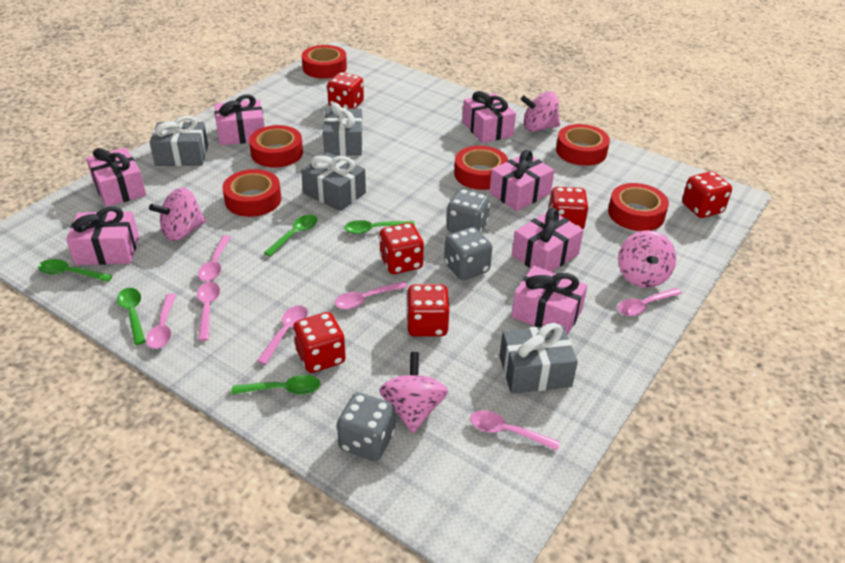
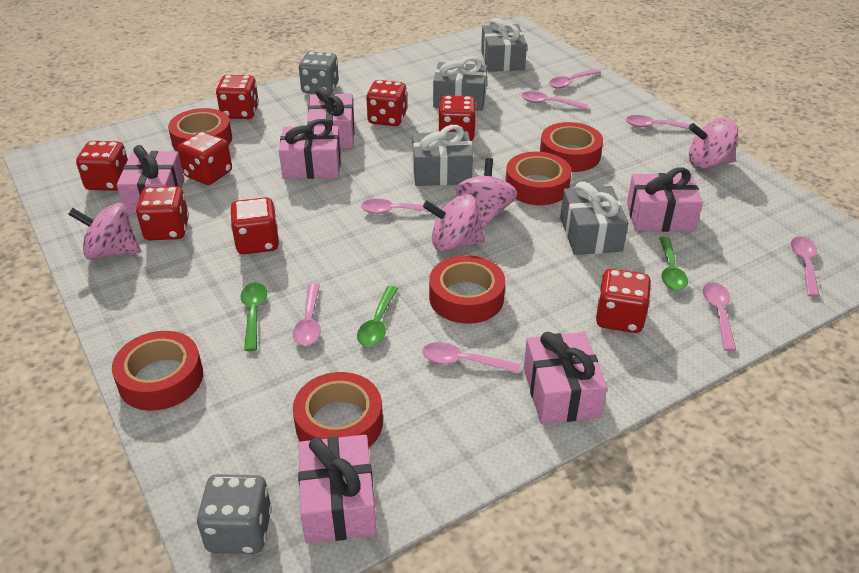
green spoon: [38,259,113,282] [117,288,146,345] [231,375,320,395] [264,215,317,256] [344,220,415,234] = 5 -> [241,282,267,351] [357,286,398,346] [659,237,688,291] = 3
grey dice: [337,393,395,461] [444,227,493,280] [446,189,490,233] = 3 -> [197,474,272,554] [299,51,339,94] = 2
pink gift: [66,206,139,265] [86,147,146,207] [215,94,264,145] [462,91,516,143] [489,150,554,211] [512,208,583,272] [512,266,588,335] = 7 -> [117,145,184,213] [279,119,341,179] [298,435,376,544] [307,87,354,148] [524,332,607,424] [627,167,703,232] = 6
pink spoon: [146,294,176,349] [197,282,220,341] [198,235,231,282] [257,305,308,364] [335,281,408,309] [470,410,560,450] [618,288,682,316] = 7 -> [293,284,321,346] [361,199,442,214] [422,342,520,374] [521,91,588,110] [549,69,601,89] [626,115,691,129] [702,282,736,351] [791,237,820,297] = 8
red dice: [293,312,346,373] [327,72,364,108] [379,223,424,274] [406,284,450,337] [548,187,589,230] [682,171,732,218] = 6 -> [76,141,128,191] [136,186,189,240] [178,131,232,185] [216,75,259,119] [231,197,279,254] [366,80,407,126] [438,95,476,141] [596,269,651,333] = 8

